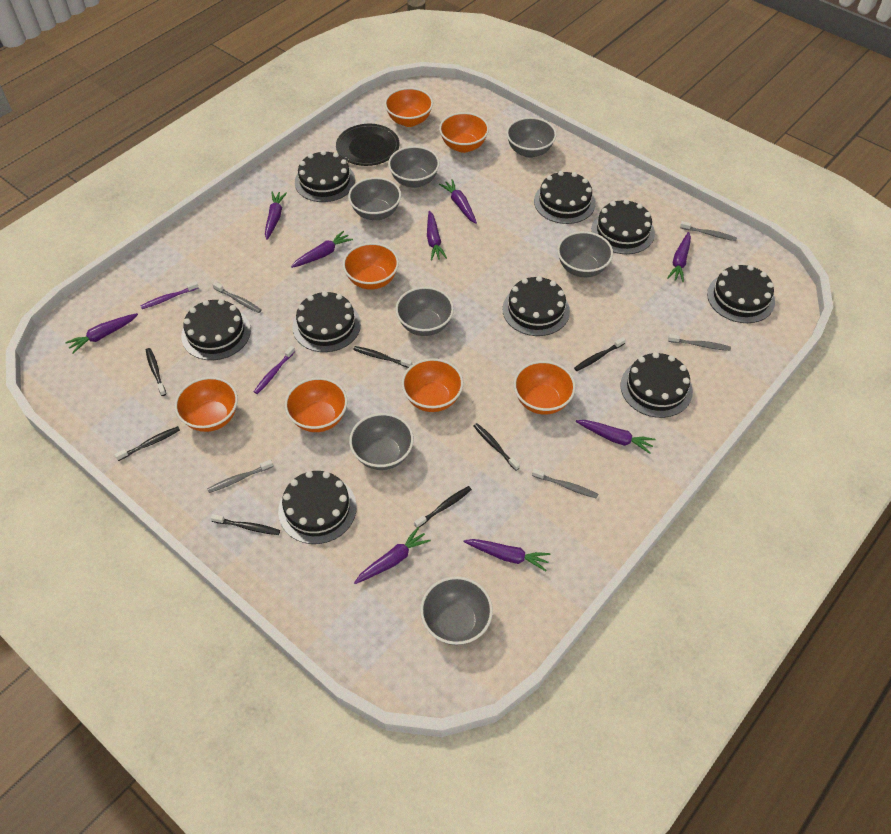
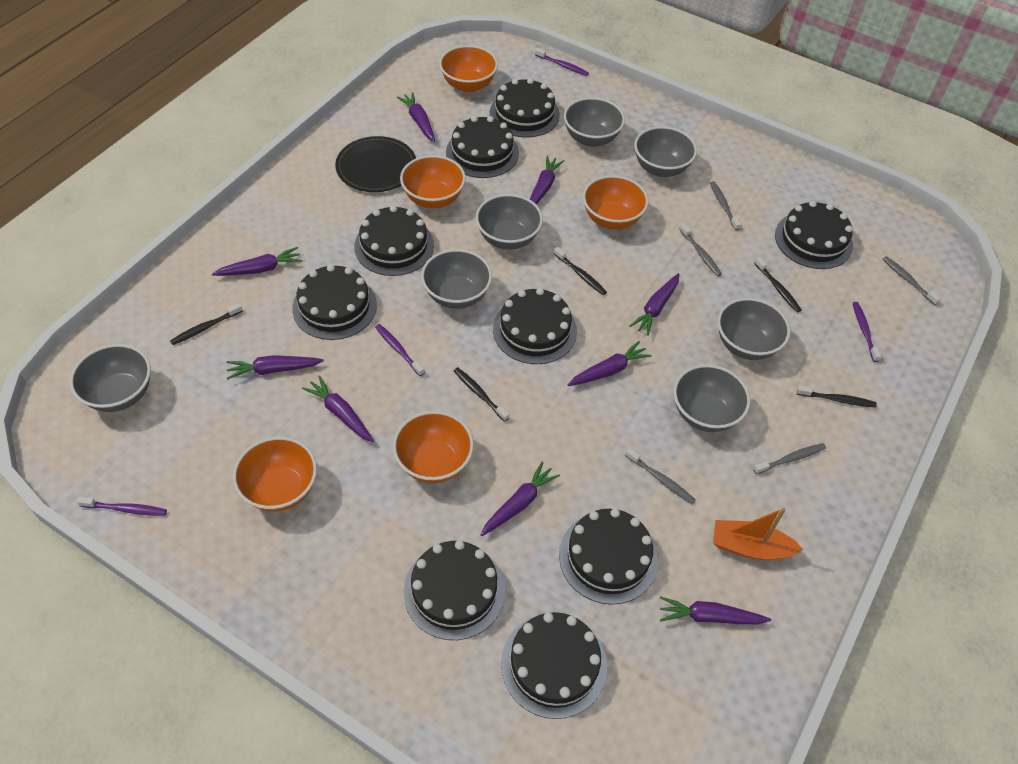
black toothbrush: [114,426,180,461] [146,348,166,396] [211,514,280,535] [353,346,412,368] [414,486,472,528] [474,423,520,471] [574,337,626,371] = 7 -> [170,303,243,345] [454,367,509,422] [554,247,607,295] [754,257,802,312] [797,386,877,408] = 5
orange boat: none = 0 -> [713,508,803,560] = 1
orange bowl: [174,377,238,432] [285,377,348,432] [343,243,399,289] [384,88,433,127] [402,358,463,412] [439,112,489,153] [514,361,576,415] = 7 -> [233,437,317,512] [393,411,474,483] [400,155,466,208] [439,45,498,92] [583,175,649,229] = 5
purple toothbrush: [140,281,198,309] [254,346,295,394] = 2 -> [77,497,167,516] [375,324,424,376] [535,48,589,76] [853,302,881,362] = 4

